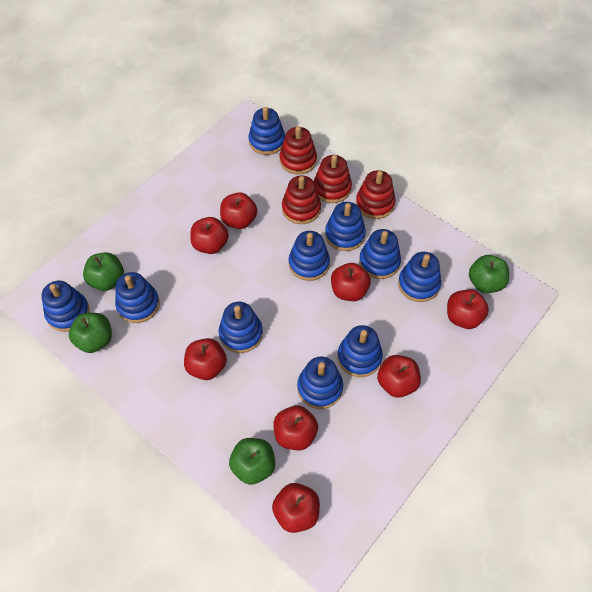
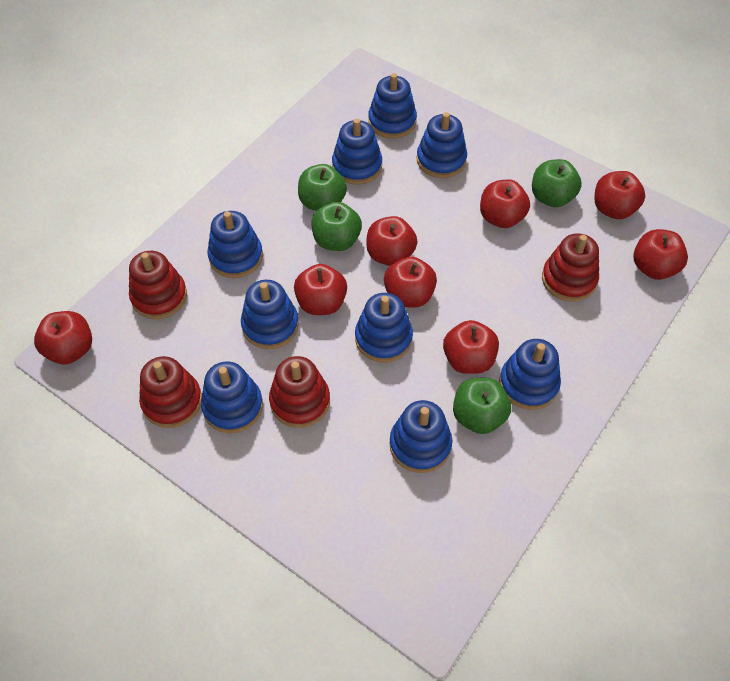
blue stacking toy: [41,281,90,332] [115,272,160,323] [219,302,263,353] [248,107,285,155] [289,231,330,281] [297,357,343,409] [325,202,366,251] [338,325,383,377] [359,229,401,279] [398,252,441,302] = 10 -> [201,361,263,433] [207,211,263,278] [241,280,299,349] [332,119,382,185] [355,293,413,363] [368,73,417,139] [390,400,452,473] [417,112,467,178] [499,339,561,410] = 9

